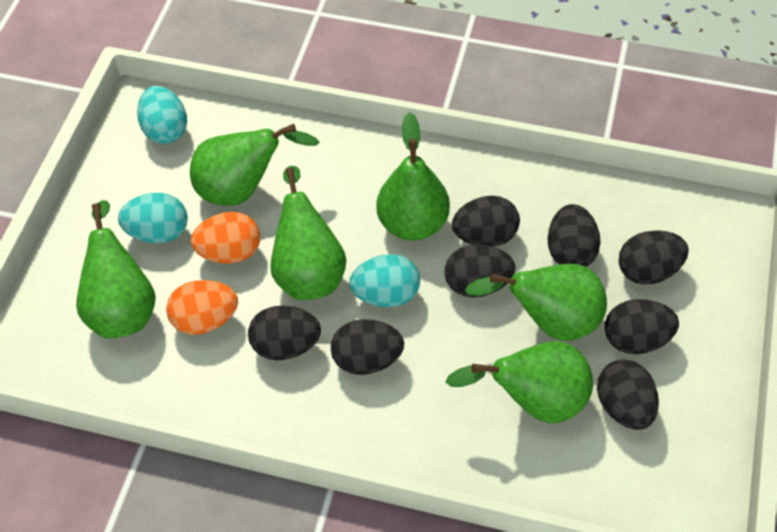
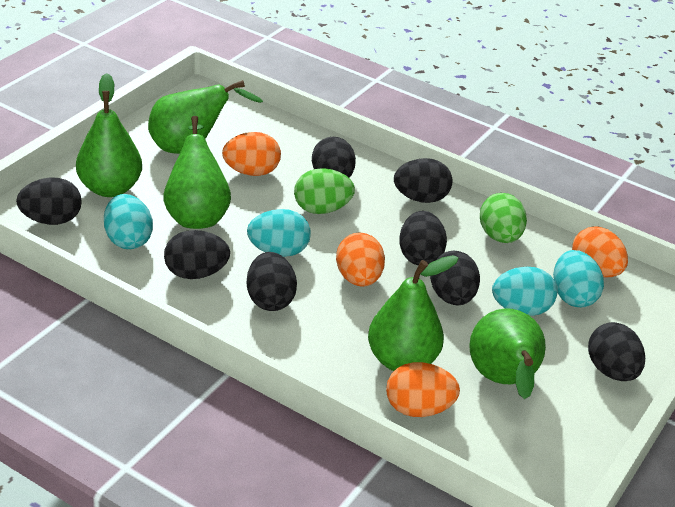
green egg: none = 0 -> [294,168,355,214] [480,193,527,243] = 2
green pear: [76,200,156,338] [190,124,319,206] [270,166,346,300] [376,112,450,241] [446,341,593,423] [465,264,607,341] = 6 -> [76,73,142,197] [148,80,263,154] [163,116,231,229] [368,255,459,371] [469,308,546,399] = 5
orange egg: [166,280,238,335] [191,212,260,264] = 2 -> [222,132,281,176] [336,233,385,287] [386,362,460,417] [572,227,628,277] = 4
turquoise egg: [118,193,188,243] [137,86,187,144] [349,254,420,307] = 3 -> [104,194,153,249] [247,209,311,257] [492,267,557,316] [553,250,604,307] = 4

